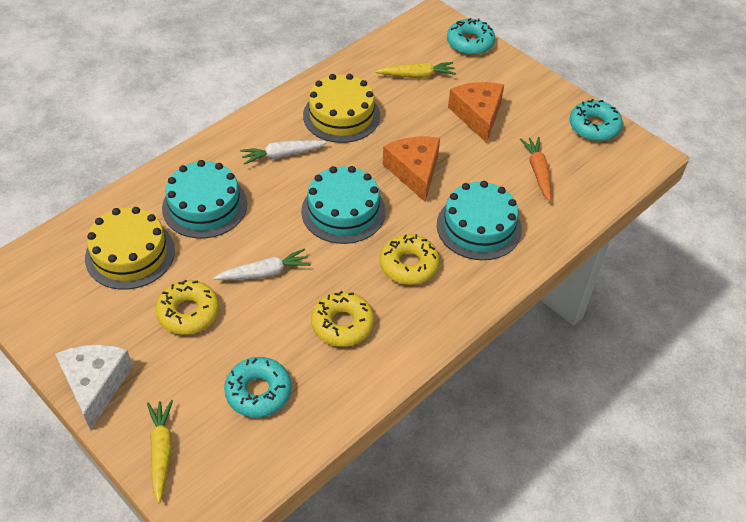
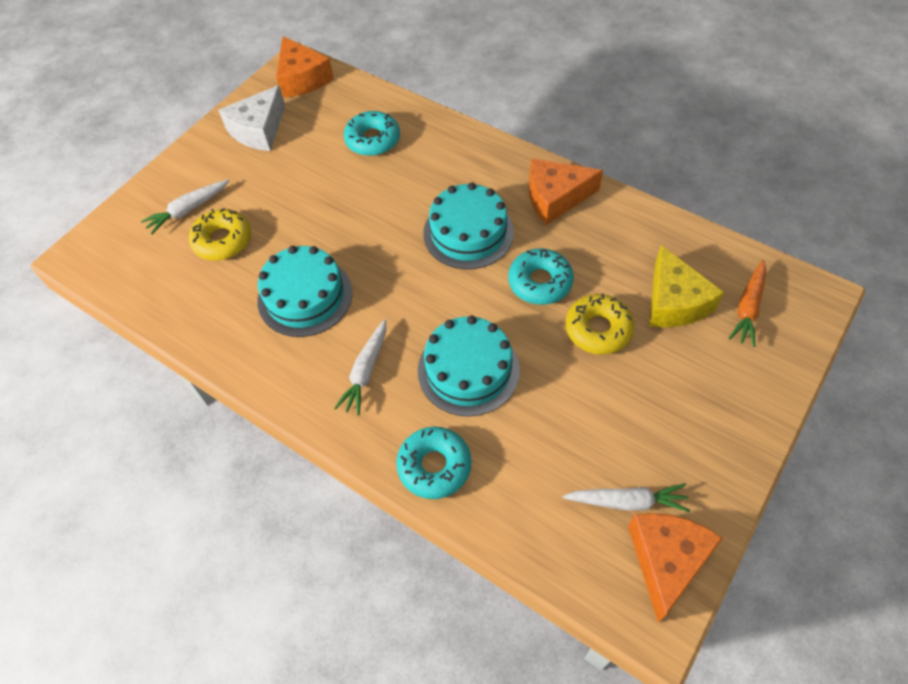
orange cheese: [382,137,440,202] [448,82,504,143] = 2 -> [276,36,334,98] [529,158,603,225] [628,513,723,622] = 3
white carrot: [213,248,311,280] [240,140,328,165] = 2 -> [141,179,230,234] [334,319,386,415] [563,483,690,512] = 3
yellow cake: [85,207,175,290] [303,74,380,143] = 2 -> none = 0
yellow carrot: [147,400,173,503] [375,62,456,78] = 2 -> none = 0
yellow cheese: none = 0 -> [649,245,724,327] = 1
yellow donut: [155,279,219,335] [311,291,374,347] [380,234,440,285] = 3 -> [189,208,251,261] [565,294,634,355] = 2

